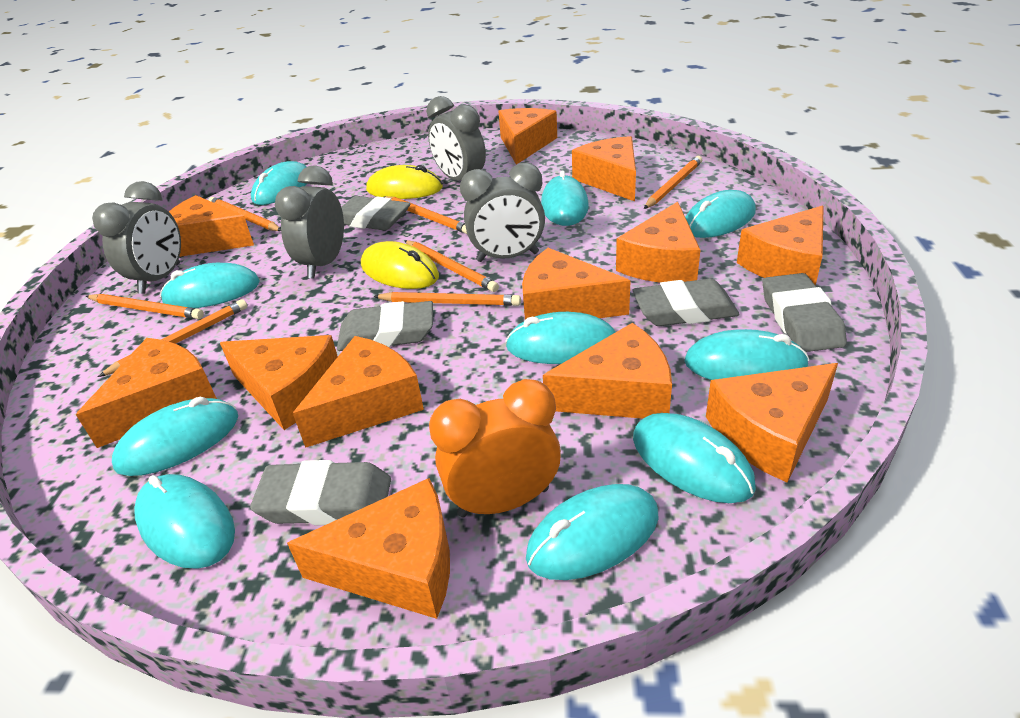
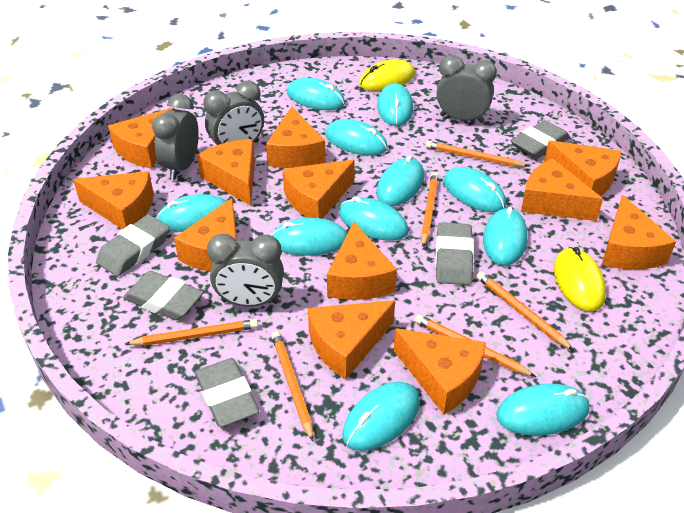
orange clock: [429,379,561,518] = 1 -> none = 0
orange pencil: [86,294,204,319] [98,299,247,377] [209,197,281,231] [373,292,521,306] [384,196,467,234] [404,240,499,292] [644,156,702,209] = 7 -> [125,319,258,346] [272,331,314,441] [415,315,536,377] [421,172,439,247] [426,141,528,167] [477,272,574,351] = 6
turquoise mouse: [112,397,238,476] [134,474,235,569] [160,263,260,308] [251,161,307,205] [505,312,615,364] [526,484,658,580] [541,170,589,226] [633,413,756,503] [684,329,809,380] [685,190,756,238] = 10 -> [156,194,227,232] [271,218,347,256] [287,78,345,110] [325,119,388,155] [339,197,409,241] [342,382,420,451] [376,155,424,206] [377,83,413,126] [443,167,506,212] [483,207,528,266] [496,384,590,436] = 11

